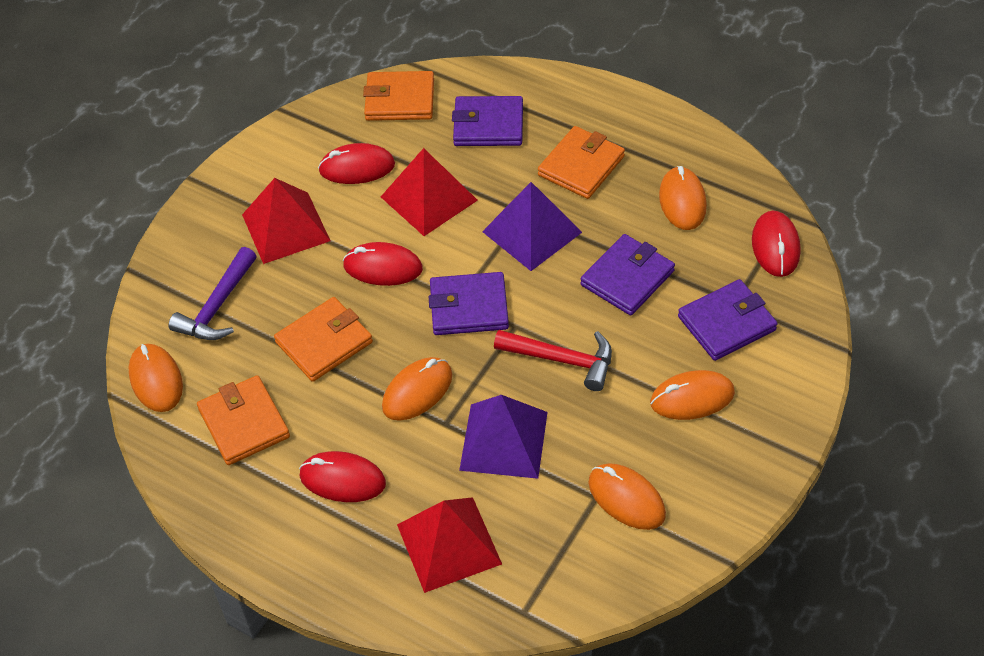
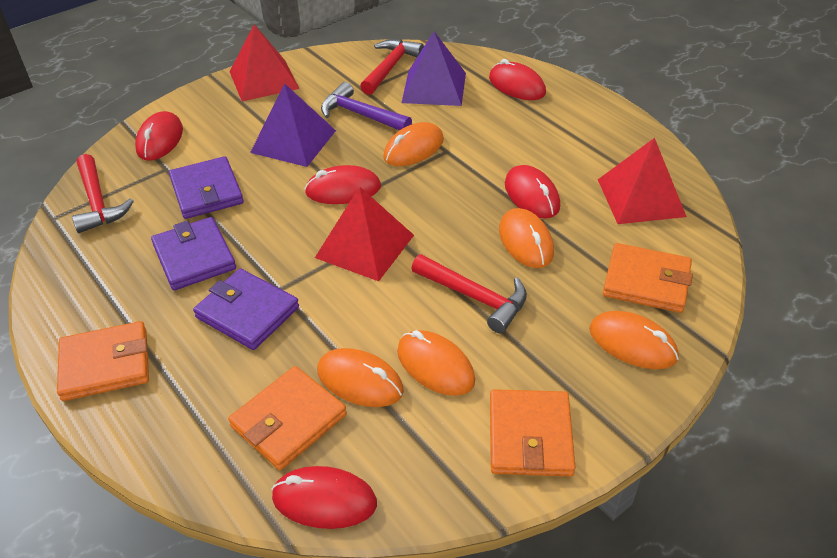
purple wallet: [428,272,509,335] [452,96,523,146] [580,234,675,316] [678,279,778,361] = 4 -> [151,217,236,290] [169,156,244,219] [193,268,299,350] = 3
red hammer: [494,330,612,391] = 1 -> [72,154,134,233] [360,39,424,95] [411,254,527,333] = 3
red mouse: [299,451,386,502] [318,143,395,184] [343,242,423,286] [752,211,800,277] = 4 -> [135,111,183,161] [271,466,377,529] [304,165,381,204] [489,59,546,100] [505,165,560,219] = 5

